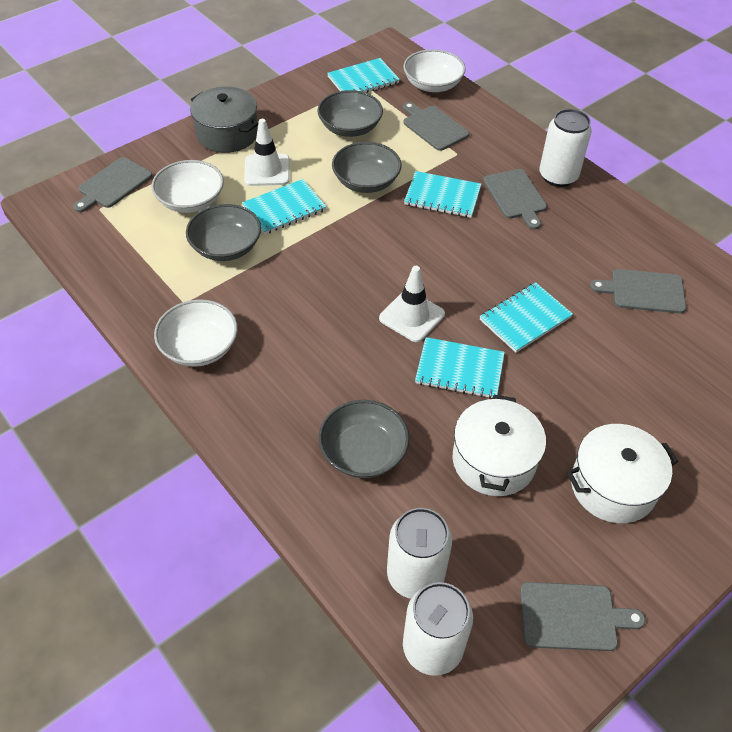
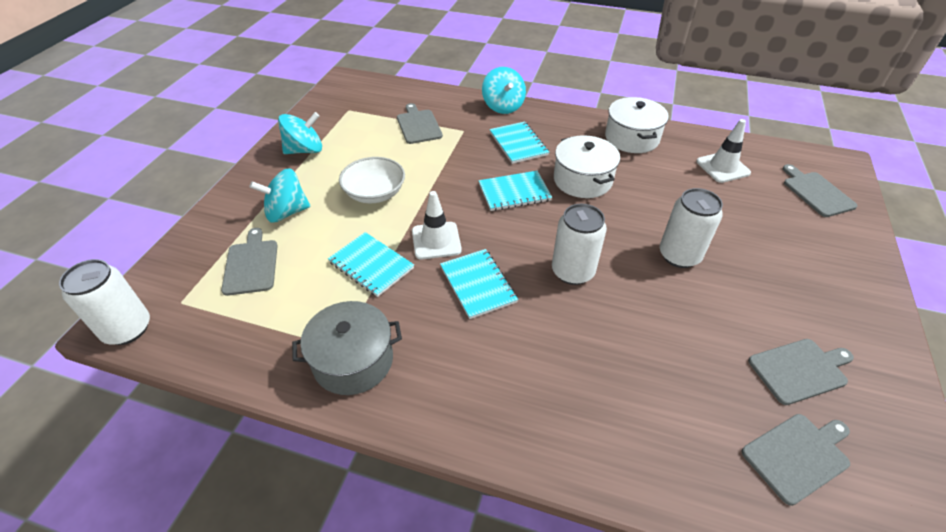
grey bowl: [186,204,261,261] [317,90,383,137] [319,400,409,478] [332,142,402,193] = 4 -> none = 0
turquoise notebook: [242,179,326,234] [327,58,400,93] [404,171,481,218] [415,337,505,399] [480,282,573,353] = 5 -> [328,232,414,297] [440,249,518,319] [478,171,552,211] [489,122,549,164] = 4
turquoise spinning top: none = 0 -> [249,168,311,223] [278,112,322,154] [482,67,526,114] = 3
white bowl: [152,160,224,213] [154,299,238,367] [403,49,466,92] = 3 -> [339,157,405,203] = 1

